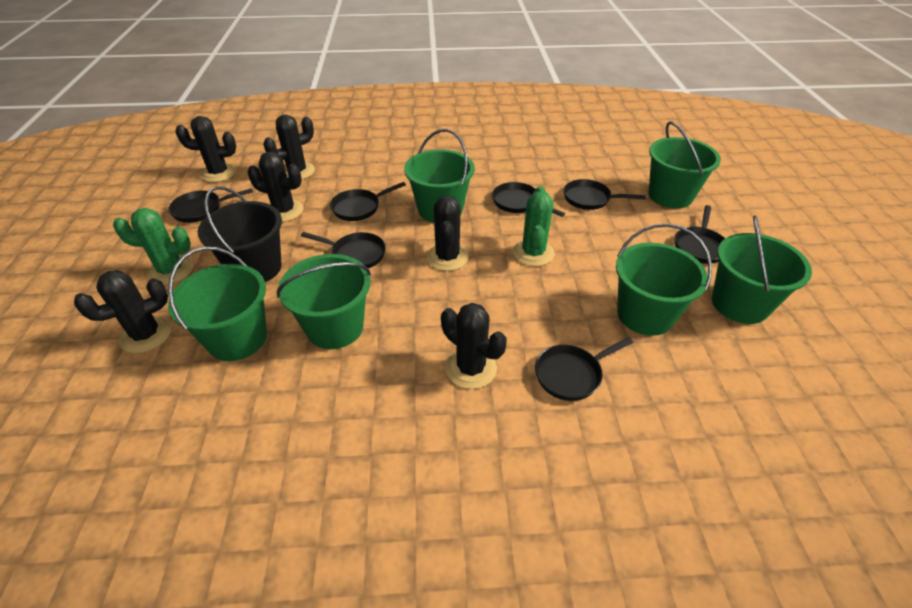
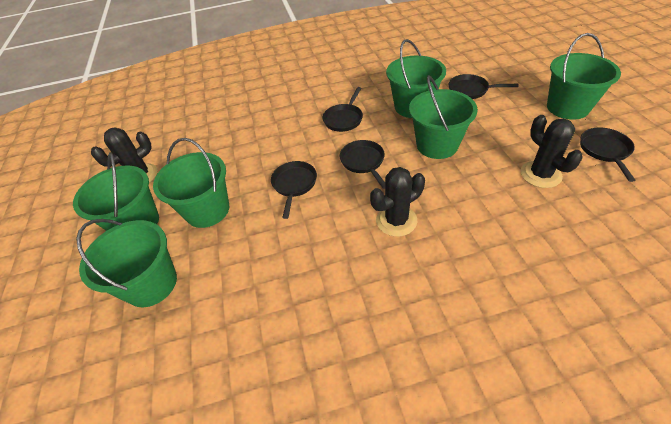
black bucket: [198,186,282,282] = 1 -> none = 0
black cactus: [74,270,172,353] [175,116,237,182] [248,151,304,222] [263,115,315,180] [427,195,469,271] [441,303,507,389] = 6 -> [91,127,158,183] [370,167,425,237] [520,115,583,188] = 3
black pan: [168,188,253,223] [301,232,386,268] [330,182,406,221] [492,182,565,217] [535,337,633,401] [564,179,645,210] [675,205,725,264] = 7 -> [271,161,317,219] [323,87,363,132] [339,140,385,189] [449,74,518,99] [580,128,635,182] = 5
green cactus: [113,208,194,285] [513,186,555,266] = 2 -> none = 0

